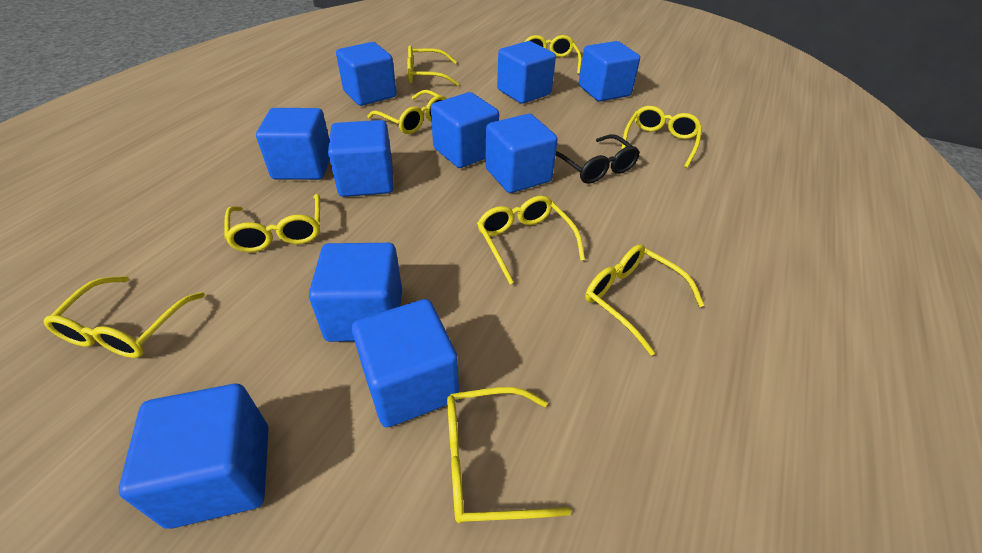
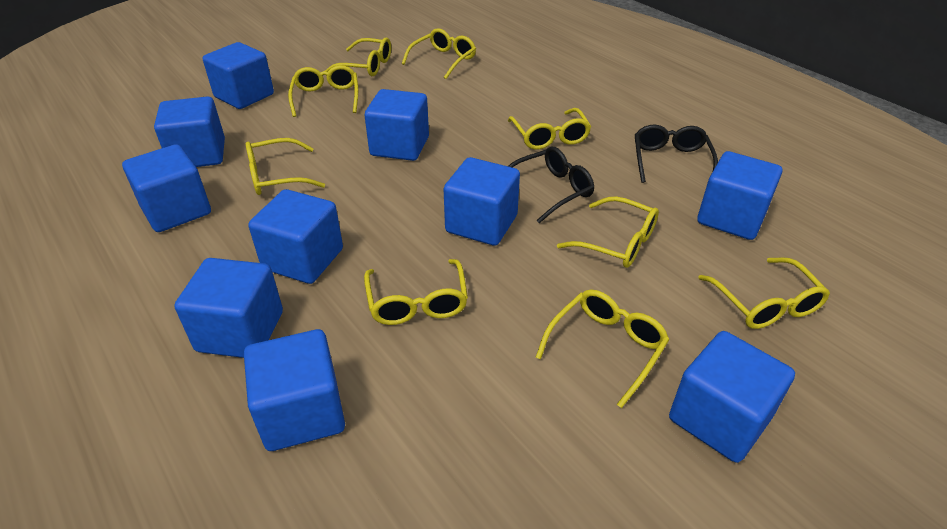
black glasses: [556,134,640,184] = 1 -> [508,147,594,223] [635,124,718,183] = 2

